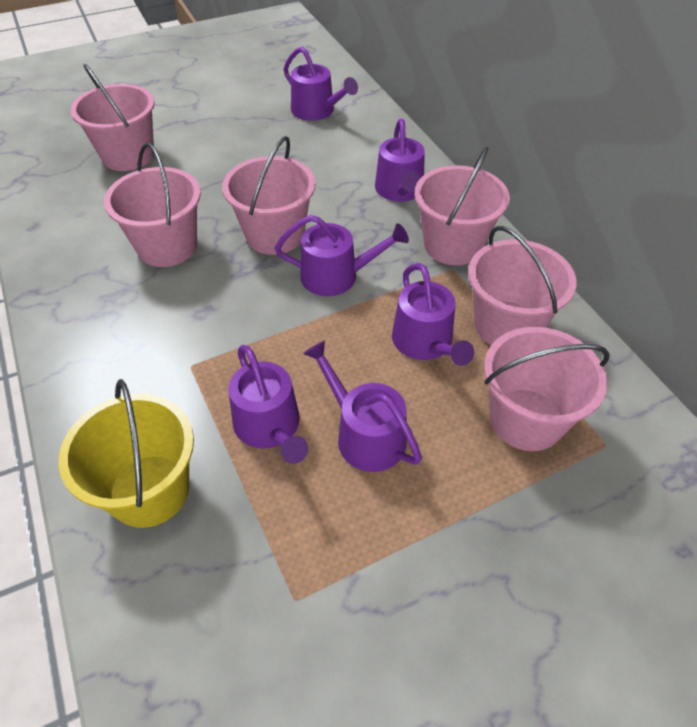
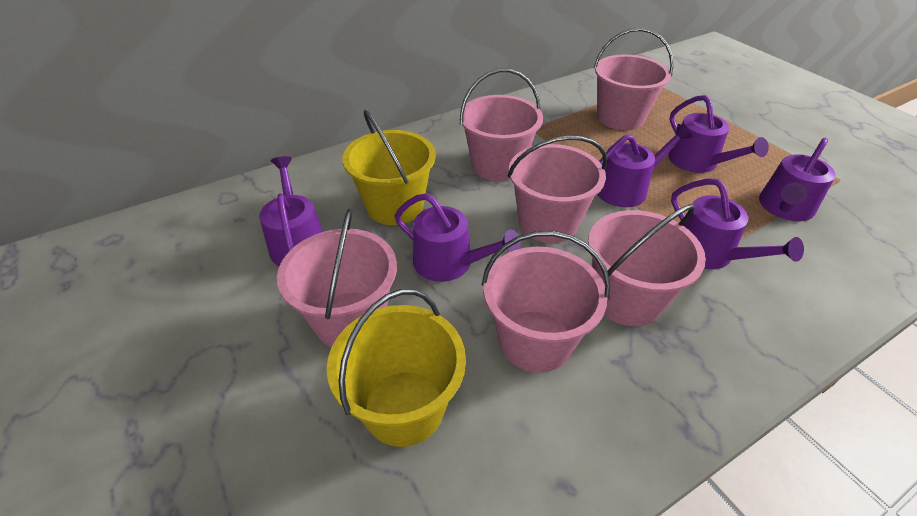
yellow bucket: [59,379,194,528] = 1 -> [327,289,466,447] [343,110,436,225] = 2

